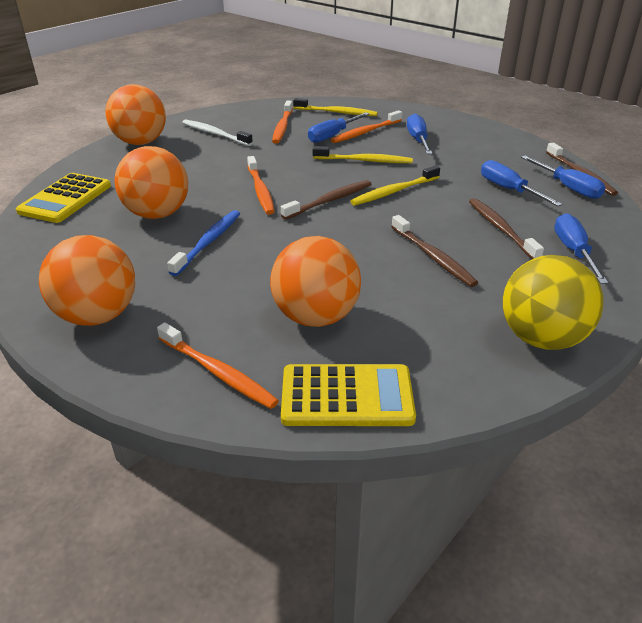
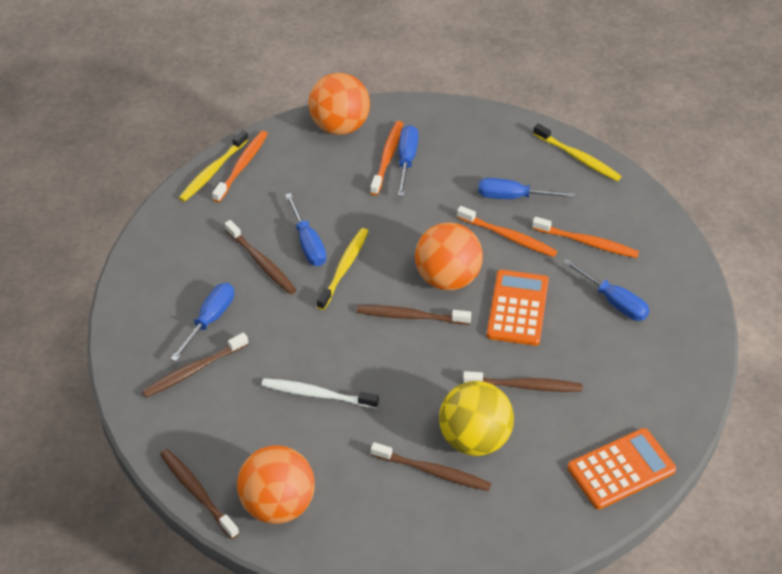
blue toothbrush: [167,210,240,276] = 1 -> none = 0
brown toothbrush: [281,180,371,219] [391,215,478,287] [469,198,544,259] [546,143,618,196] = 4 -> [142,332,248,398] [160,449,239,539] [225,220,297,294] [357,305,471,325] [371,442,491,491] [463,371,582,392] = 6
orange ball: [39,235,135,326] [105,84,166,145] [115,146,188,219] [270,236,361,327] = 4 -> [237,445,315,524] [309,73,370,135] [415,222,483,290] = 3
orange calculator: none = 0 -> [487,270,549,346] [567,428,676,509] = 2
yellow calculator: [16,173,111,223] [281,364,416,426] = 2 -> none = 0

